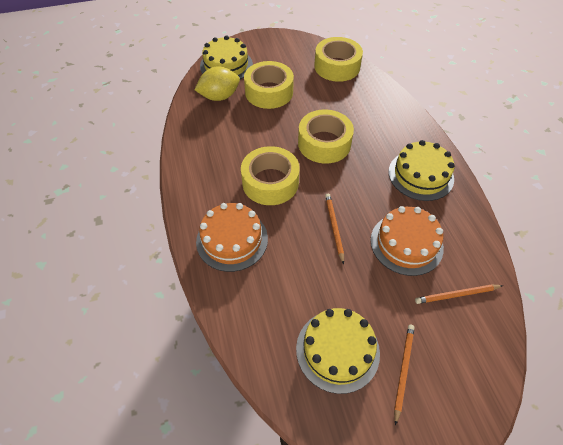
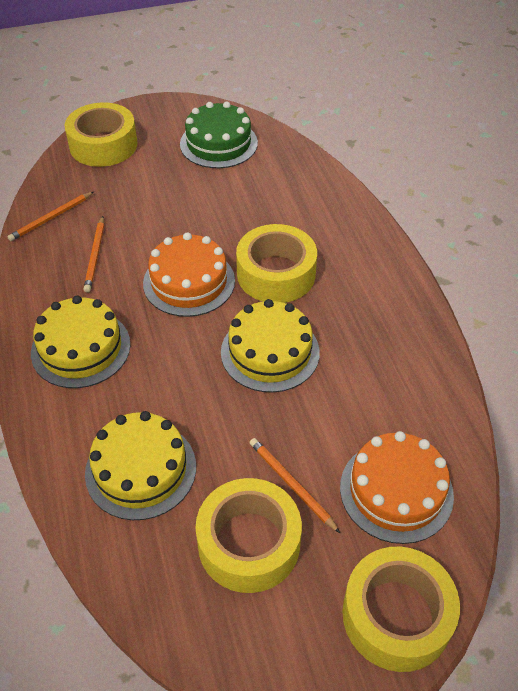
green cake: none = 0 -> [180,102,258,168] = 1
yellow lemon: [194,67,240,101] = 1 -> none = 0

